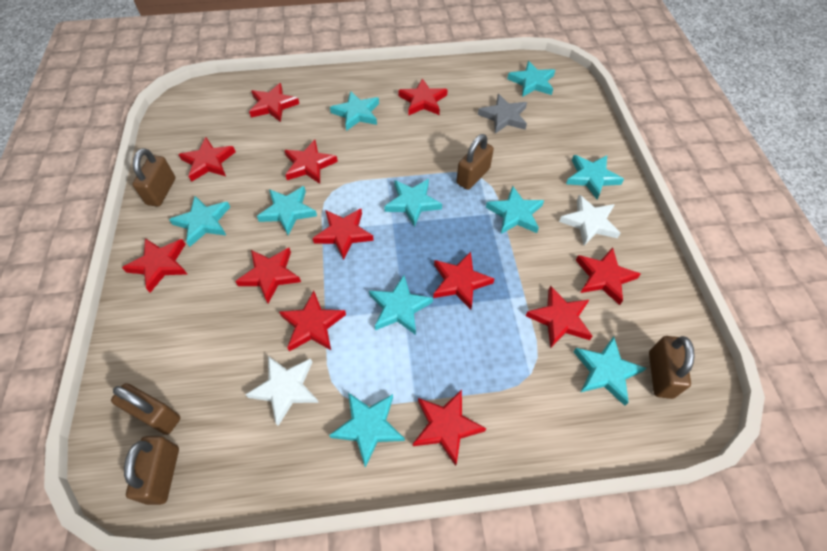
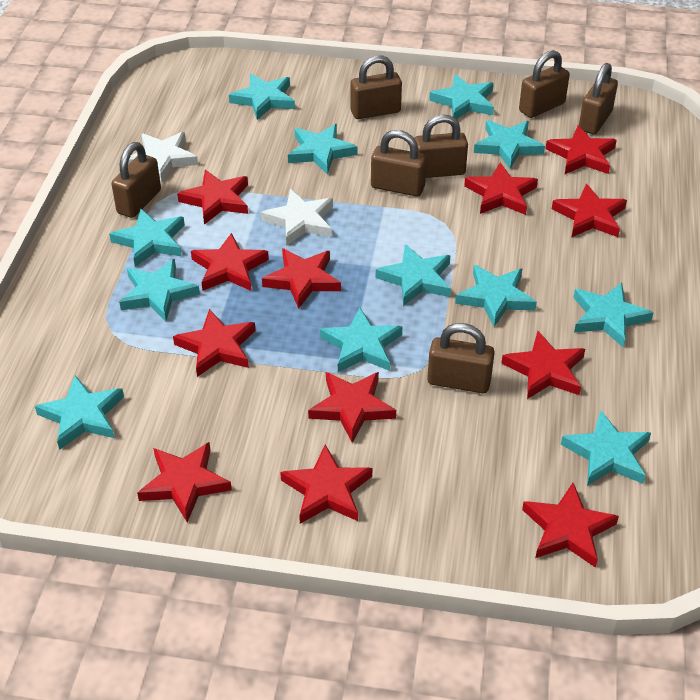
brown padlock: [111,383,180,435] [124,436,179,505] [132,148,175,207] [456,134,494,190] [649,336,695,399] = 5 -> [111,142,161,218] [350,55,402,119] [371,130,427,197] [414,115,468,178] [427,323,495,393] [519,50,570,118] [579,63,618,134] = 7
grey star: [478,94,527,134] = 1 -> none = 0
turquoise star: [169,196,230,247] [257,186,317,235] [329,393,405,467] [330,91,379,131] [369,275,433,335] [384,179,442,227] [486,186,544,234] [507,61,555,97] [566,155,624,199] [574,336,646,406] = 10 -> [35,375,124,450] [109,209,185,267] [119,259,200,321] [229,74,295,120] [288,124,358,175] [320,307,402,372] [376,244,451,306] [429,74,494,119] [455,265,537,327] [474,120,545,169] [561,410,651,486] [573,283,654,347] = 12

